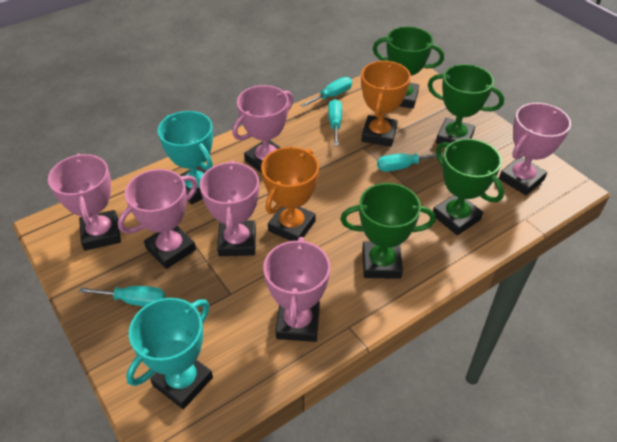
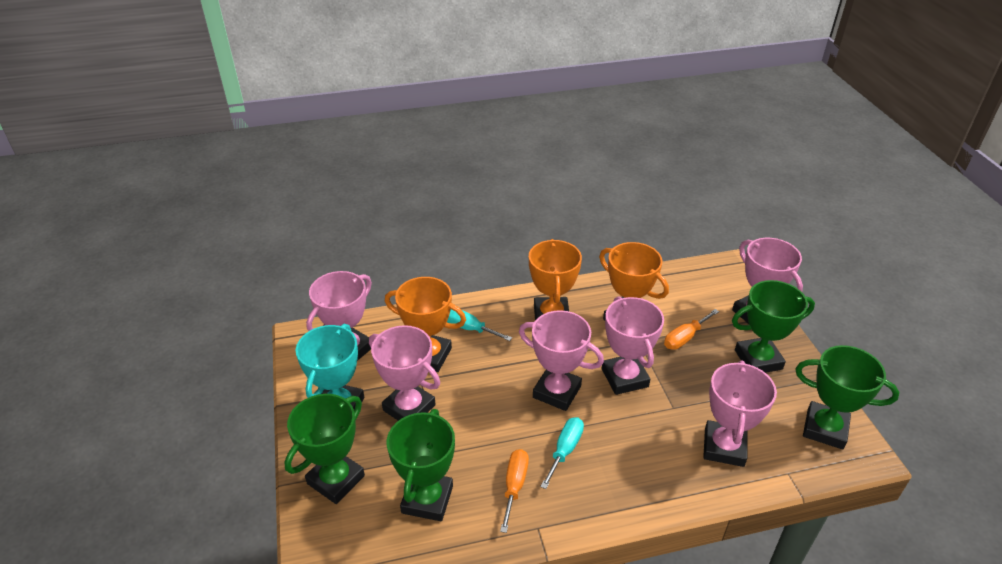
orange screwdriver: none = 0 -> [500,449,529,533] [664,309,719,350] = 2
orange trophy: [261,147,319,241] [361,61,411,147] = 2 -> [385,277,466,372] [529,239,582,321] [599,242,669,320] = 3
turquoise screwdriver: [79,286,165,306] [301,77,352,107] [328,99,342,146] [377,152,444,172] = 4 -> [447,309,512,341] [540,417,584,489] = 2
turquoise trophy: [126,298,213,409] [158,111,213,205] = 2 -> [296,324,364,410] = 1

